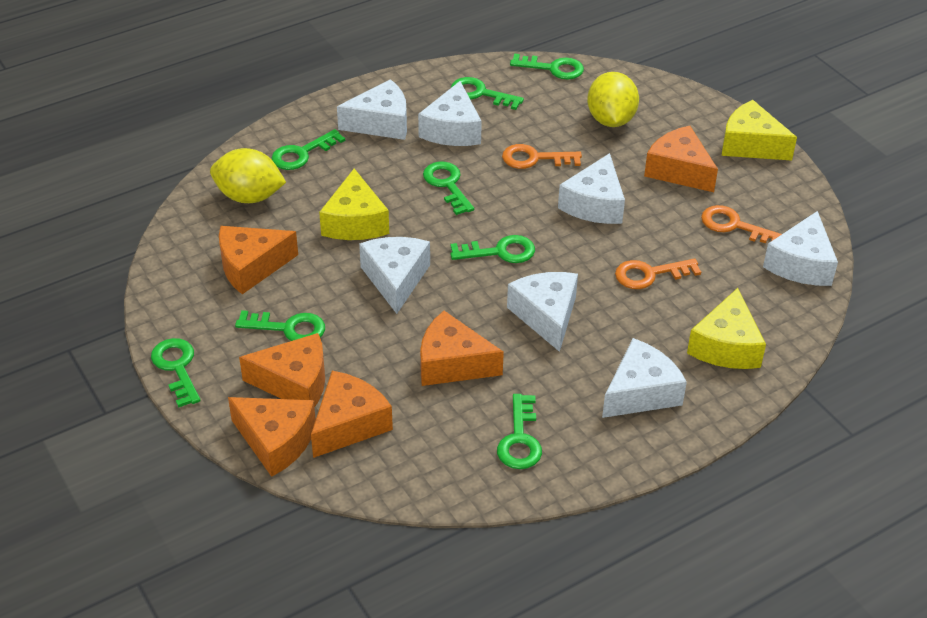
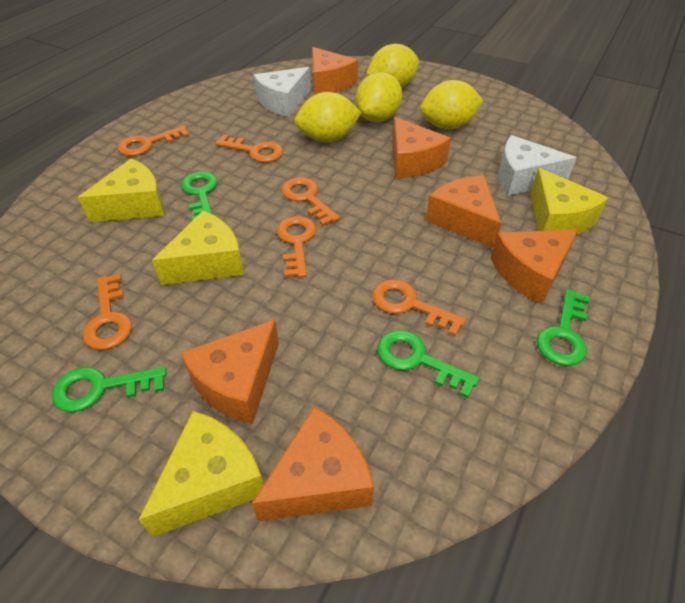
green key: [151,338,201,407] [235,310,325,341] [272,129,345,170] [423,162,474,215] [450,235,535,263] [451,77,524,110] [497,394,542,469] [510,54,584,80] = 8 -> [52,367,166,412] [181,172,218,220] [377,330,480,398] [537,289,590,366] = 4
orange key: [502,144,582,169] [615,259,701,289] [701,205,782,243] = 3 -> [83,274,132,350] [118,126,190,156] [215,135,283,162] [277,216,316,278] [282,177,340,226] [373,279,466,336] = 6
white cheese: [337,79,407,140] [359,237,430,314] [418,81,482,146] [507,272,578,352] [558,153,625,224] [602,338,687,418] [763,211,838,286] = 7 -> [254,67,311,117] [498,135,577,196] = 2
yellow cheese: [319,169,389,240] [687,288,766,369] [722,100,797,160] = 3 -> [78,158,164,222] [138,411,264,537] [152,211,244,285] [530,168,608,235] = 4
yellow lemon: [210,148,286,203] [587,72,639,127] = 2 -> [295,92,362,142] [355,72,402,122] [366,44,419,87] [420,80,483,129] = 4

